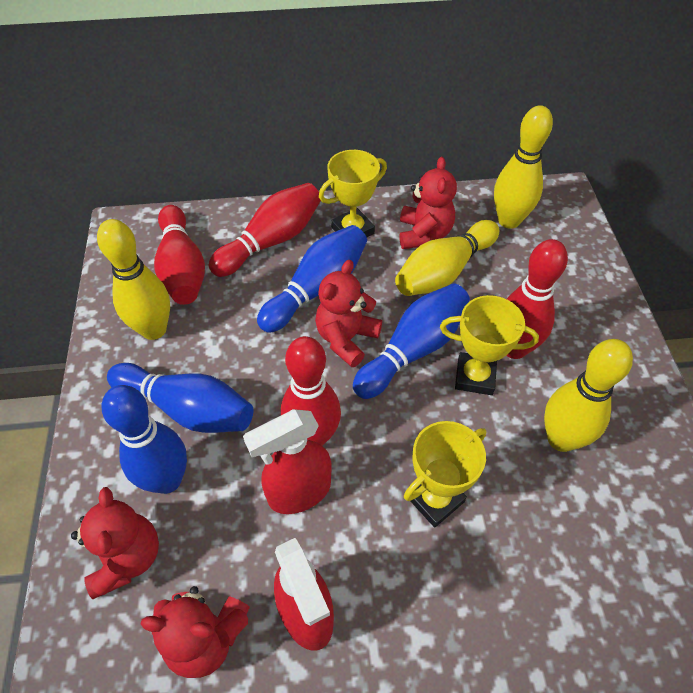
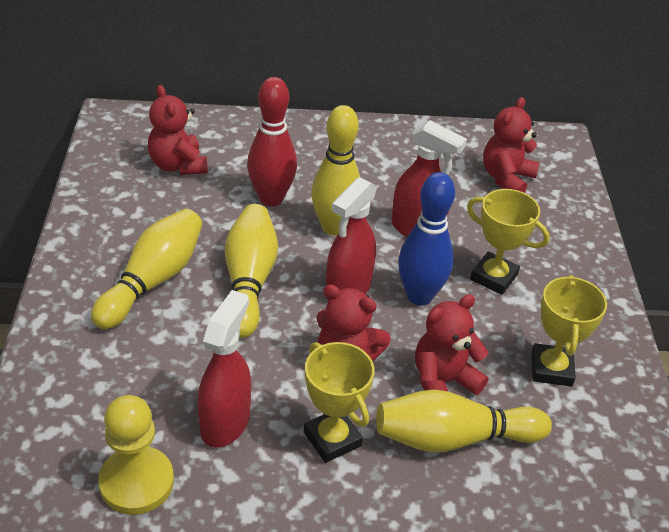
blue bowling pin: [102,385,187,494] [107,363,253,433] [257,225,367,333] [353,283,470,399] = 4 -> [398,172,455,305] = 1
red bowling pin: [154,205,205,305] [209,183,321,277] [281,336,341,446] [506,239,568,359] = 4 -> [247,77,297,206] = 1
red spray bottle: [243,409,331,514] [274,538,334,651] = 2 -> [198,290,251,448] [326,177,377,300] [392,120,467,237] = 3
yellow pawn: none = 0 -> [98,395,174,515] = 1

